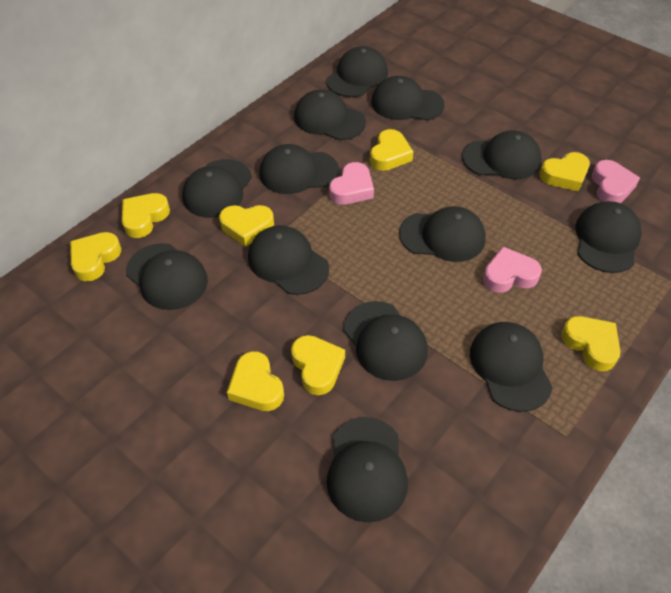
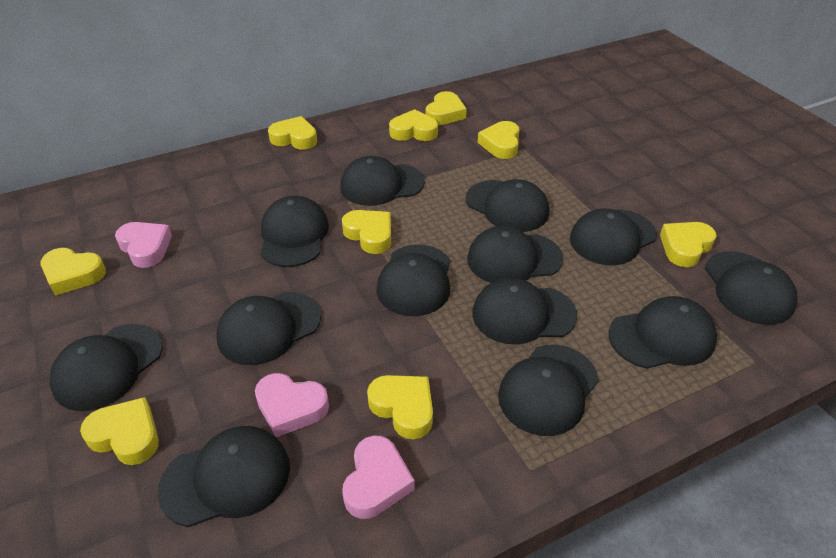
yellow heart: [70,232,121,281] [122,193,170,238] [219,205,274,247] [227,351,284,411] [291,335,345,395] [370,129,414,171] [539,152,590,192] [561,316,620,371] = 8 -> [40,248,106,296] [80,397,159,465] [268,116,317,149] [342,210,391,254] [367,375,433,439] [389,109,438,141] [425,91,467,125] [478,121,520,159] [660,222,717,267] = 9

